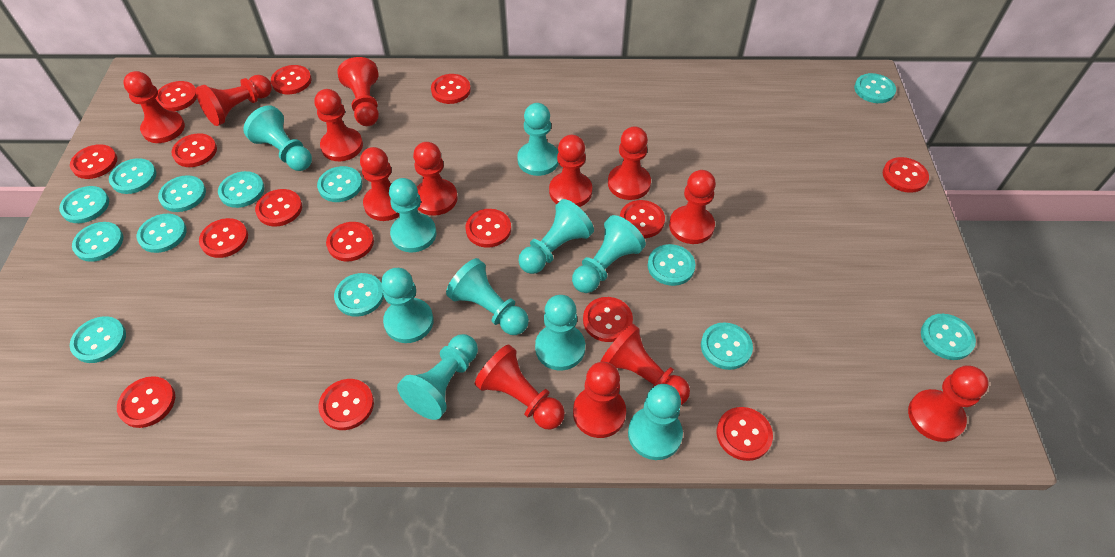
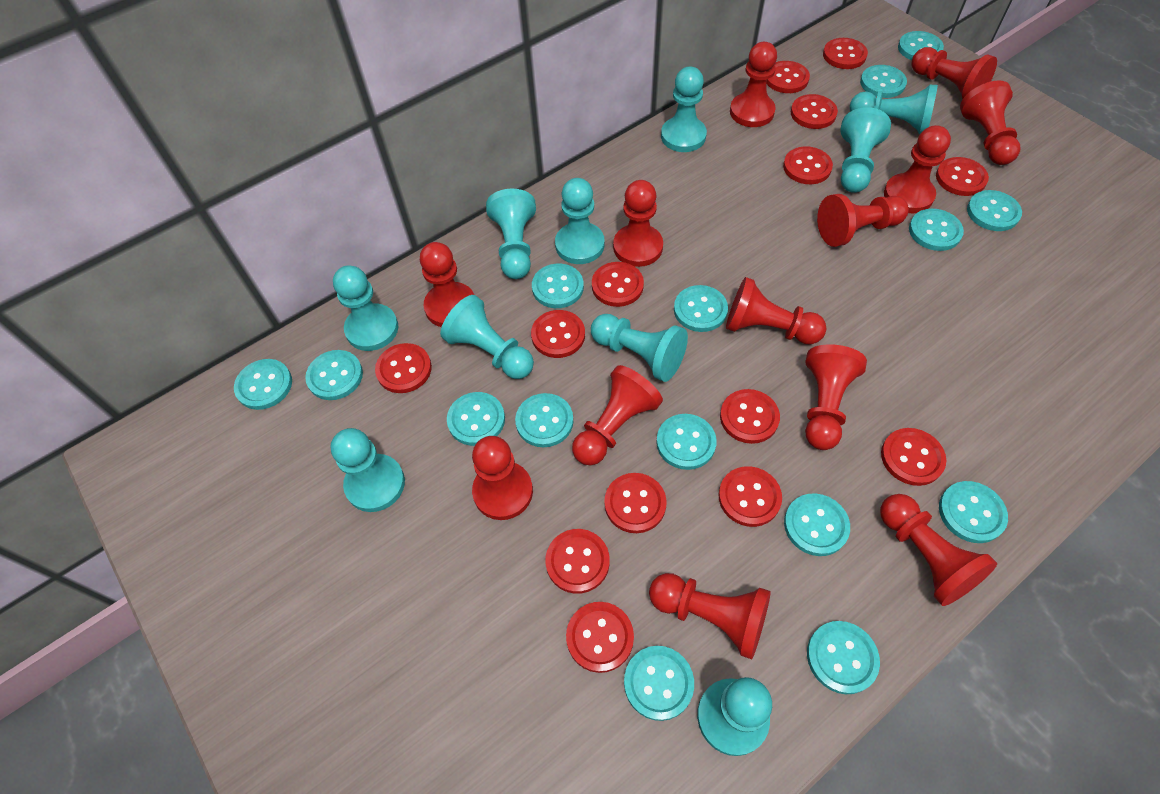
red button: [70,144,117,179] [117,376,175,428] [155,81,197,111] [171,133,217,167] [199,218,248,258] [255,189,302,226] [271,65,312,94] [319,379,374,430] [326,222,374,261] [431,74,471,104] [466,209,511,248] [583,297,633,342] [620,200,665,238] [717,407,773,461] [883,157,929,193] = 15 -> [375,343,432,393] [531,310,585,358] [545,529,610,594] [566,602,634,673] [592,262,644,307] [604,473,667,533] [719,466,782,527] [720,389,780,444] [767,61,810,93] [783,146,833,184] [791,94,838,129] [823,38,868,69] [881,428,946,486] [936,157,989,196] = 14
turquoise button: [59,186,109,223] [70,316,126,363] [72,222,123,262] [109,158,156,194] [137,214,187,253] [158,175,206,212] [218,171,265,208] [317,166,362,202] [334,273,384,317] [648,244,696,286] [701,322,753,370] [854,73,896,103] [921,314,976,360] = 13 -> [234,359,292,410] [305,350,363,400] [447,392,505,446] [515,393,573,448] [532,263,584,308] [624,646,694,721] [656,414,717,470] [674,285,728,332] [784,493,850,556] [807,621,880,694] [860,65,907,98] [898,31,944,60] [909,209,964,251] [939,481,1008,543] [967,190,1022,231] = 15

